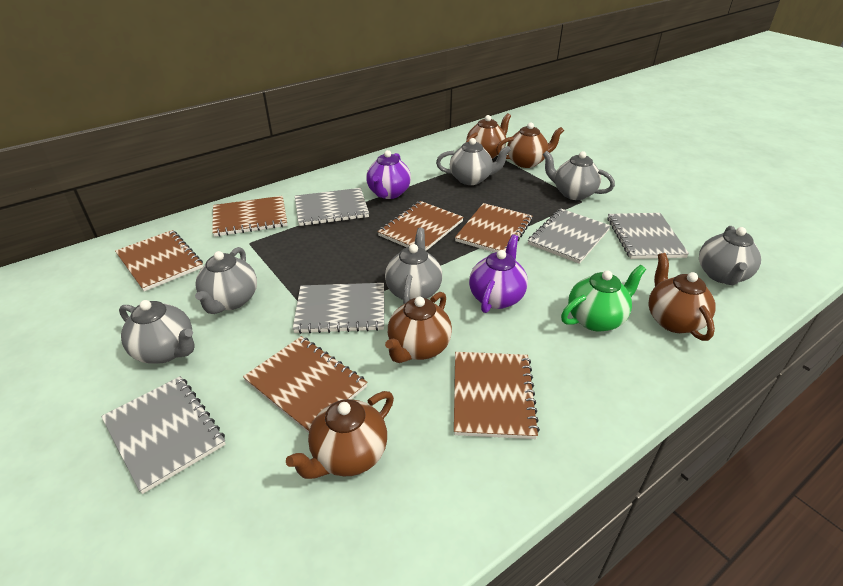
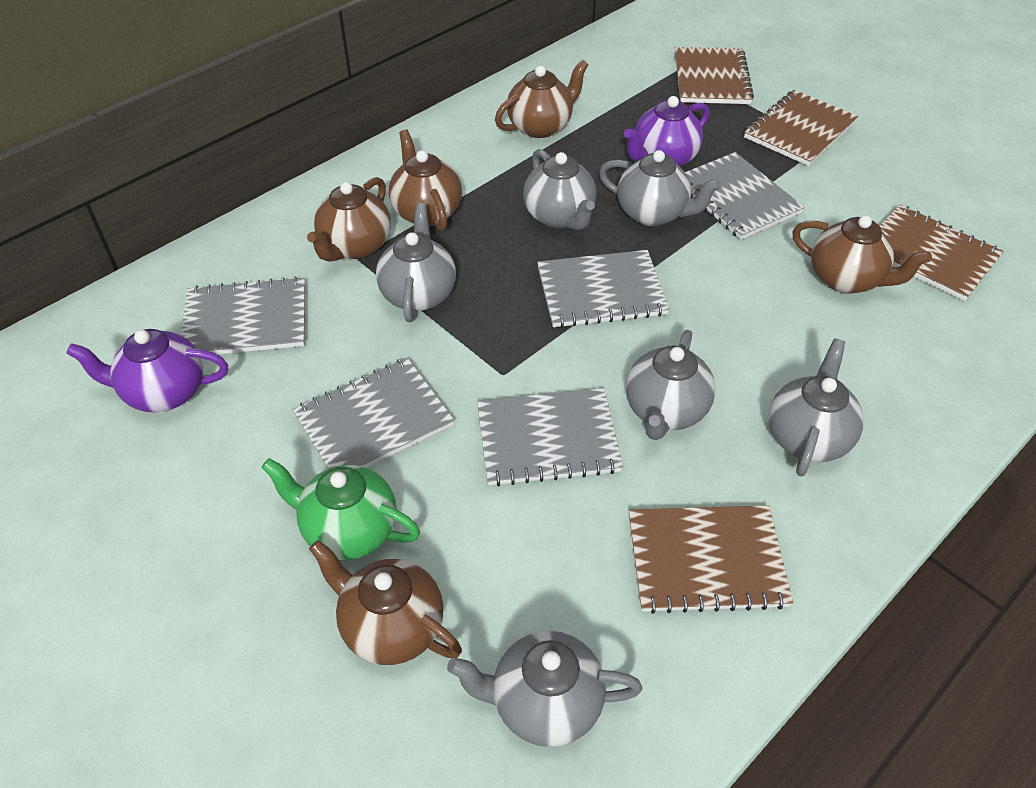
brown notebook: [115,230,203,292] [212,196,287,237] [243,336,368,433] [378,201,464,251] [454,352,540,439] [455,203,532,252] = 6 -> [629,505,793,614] [675,47,754,104] [744,90,858,166] [880,205,1004,301] = 4

